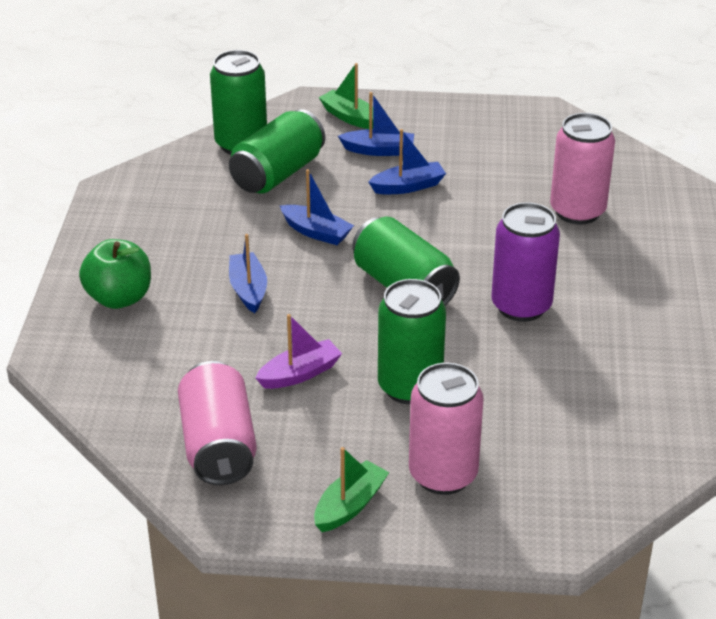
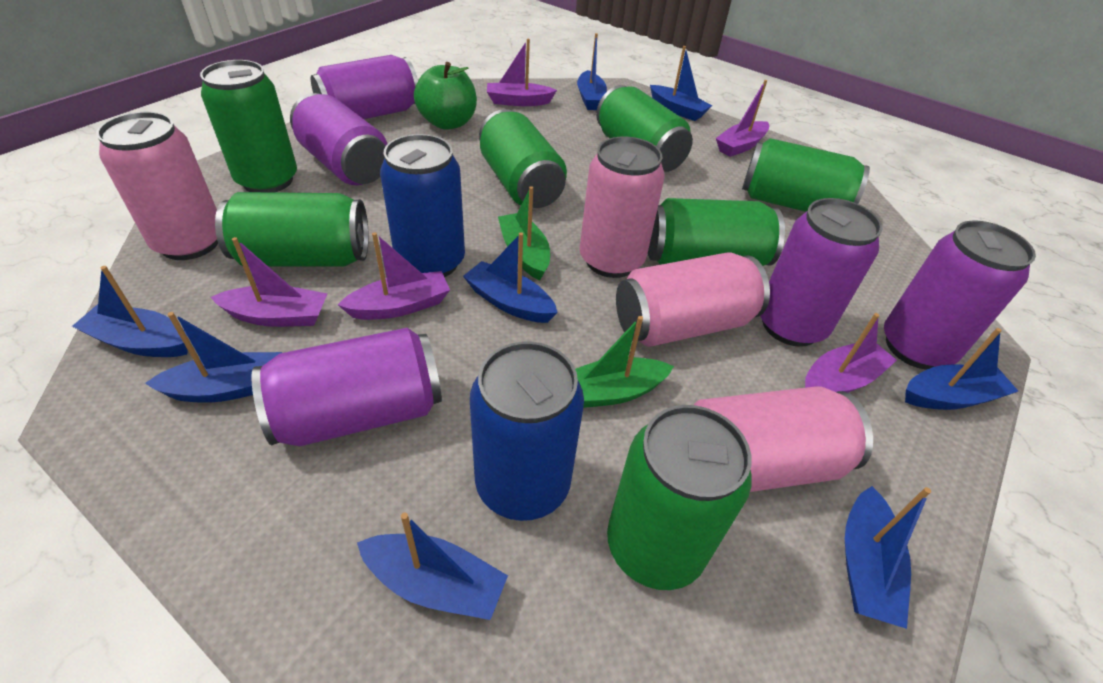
blue boat: [229,234,267,313] [280,169,354,245] [338,92,414,156] [368,129,446,194] = 4 -> [72,266,188,357] [145,312,282,403] [357,512,508,620] [463,232,558,323] [577,33,607,110] [650,46,712,121] [845,486,931,629] [905,328,1018,410] = 8
blue can: none = 0 -> [380,134,465,277] [470,341,584,521] = 2
green can: [210,50,267,155] [229,109,325,194] [352,217,460,306] [378,279,446,404] = 4 -> [200,60,297,192] [215,192,369,267] [479,109,567,208] [596,85,693,172] [607,405,752,590] [648,198,785,266] [742,138,870,212] = 7
pink can: [178,361,257,485] [409,363,484,495] [550,113,615,224] = 3 -> [96,112,218,260] [580,137,665,278] [616,252,770,347] [694,386,873,492] = 4
purple boat: [255,314,342,389] = 1 -> [211,237,328,327] [338,232,450,320] [487,39,557,106] [716,80,769,157] [805,313,897,393] = 5
purple can: [492,202,560,322] = 1 -> [251,328,442,446] [290,93,388,185] [311,55,418,119] [760,198,883,347] [884,220,1036,369] = 5

